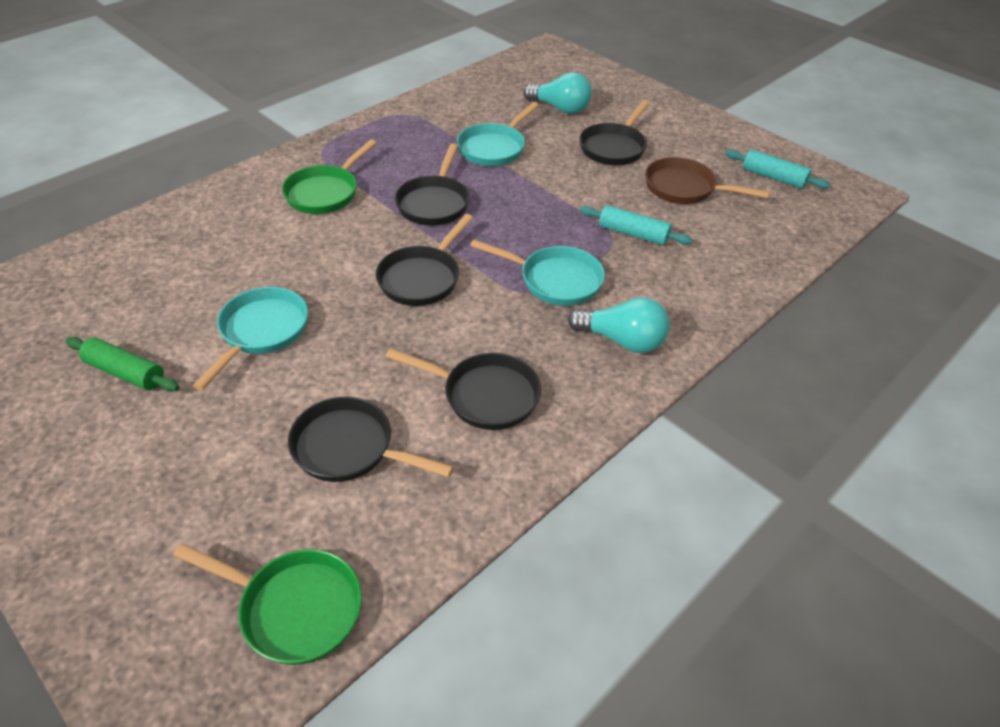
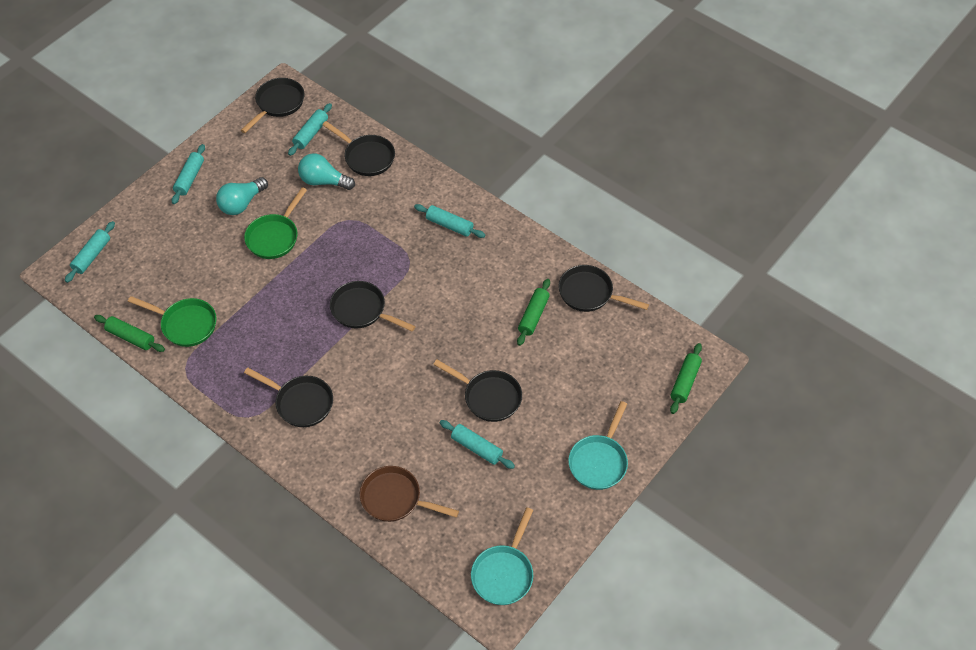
black pan: [288,397,454,482] [376,214,473,306] [385,348,541,430] [395,144,470,226] [579,100,650,165] = 5 -> [241,78,304,133] [244,367,333,427] [322,121,395,176] [330,281,416,332] [433,360,522,422] [558,265,649,312] = 6
green rolling pin: [66,337,179,392] = 1 -> [94,315,165,352] [517,279,550,346] [670,343,702,414] = 3
turquoise pan: [193,287,308,390] [457,102,539,166] [470,240,605,306] = 3 -> [471,507,533,605] [568,401,628,490] = 2
turquoise rolling pin: [580,205,693,245] [726,149,830,189] = 2 -> [65,221,115,283] [171,144,205,204] [288,103,332,156] [414,204,485,238] [440,420,515,469] = 5

